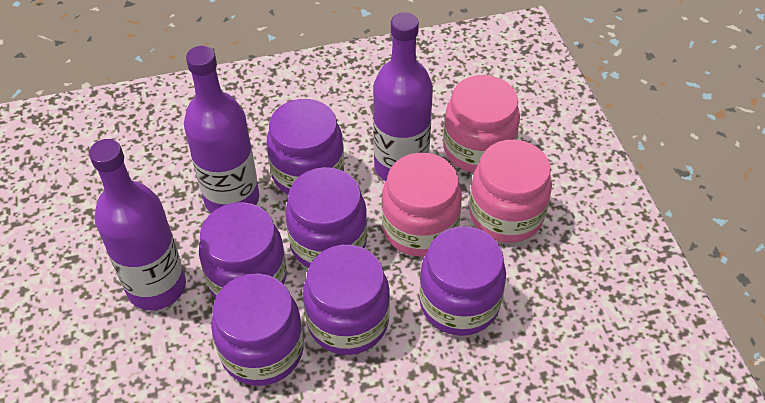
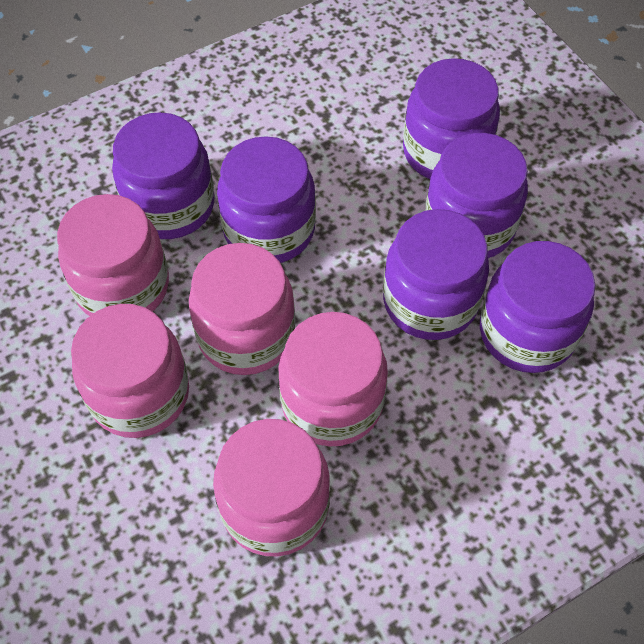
pink jar: [382,153,462,256] [443,75,520,173] [469,140,552,243] = 3 -> [57,194,169,316] [71,304,189,438] [189,243,296,375] [213,419,330,557] [278,312,388,446] = 5
purple bottle: [89,139,186,310] [184,46,259,213] [373,12,433,181] = 3 -> none = 0

